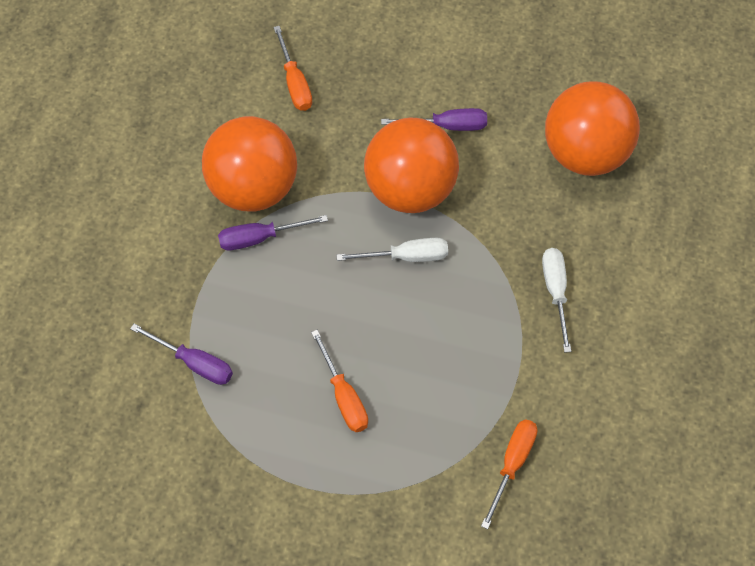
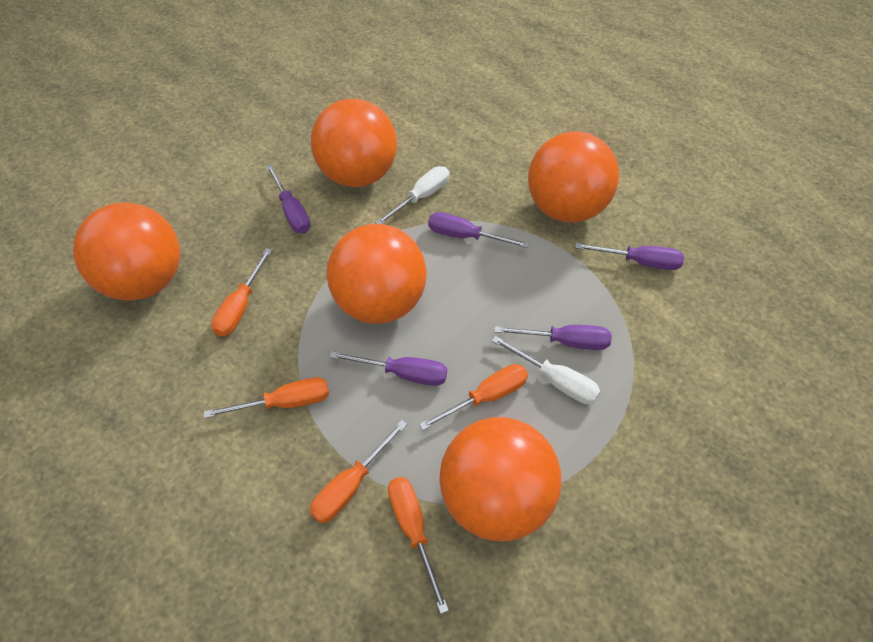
orange ball: [202,116,297,212] [364,118,459,213] [545,81,640,176] = 3 -> [73,203,180,301] [311,99,397,187] [327,224,427,324] [440,417,561,541] [528,131,619,222] = 5
orange screwdriver: [273,26,312,111] [311,330,368,432] [481,419,538,529] = 3 -> [204,377,329,418] [211,248,272,336] [310,420,407,523] [388,477,449,614] [419,364,528,430] = 5
purple screwdriver: [130,324,233,385] [218,215,328,250] [381,108,487,131] = 3 -> [266,164,311,233] [330,351,447,386] [428,212,530,248] [494,325,612,350] [575,243,684,270] = 5

